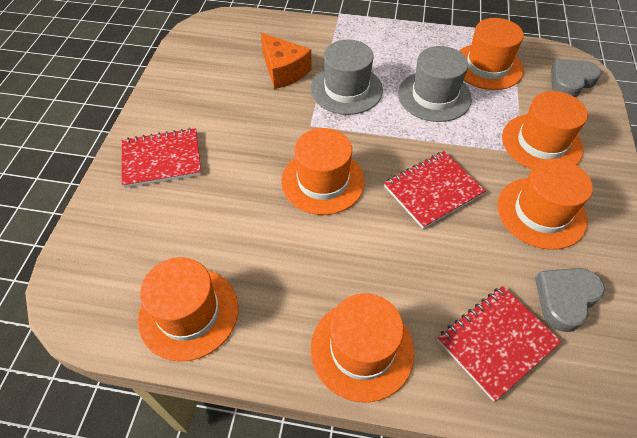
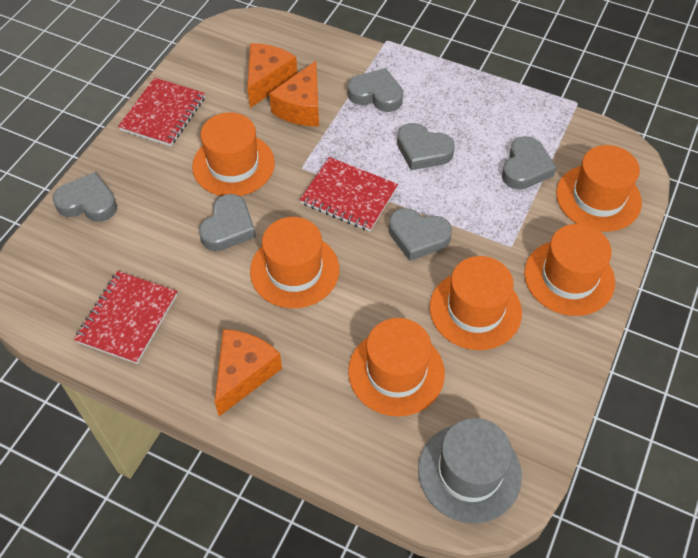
grey hat: [311,40,383,115] [398,46,472,122] = 2 -> [418,418,522,524] = 1
grey heart: [535,268,605,332] [551,59,601,97] = 2 -> [52,172,117,222] [199,194,256,251] [347,68,403,112] [388,208,452,261] [397,123,455,170] [502,136,557,190] = 6
orange cheese: [261,33,312,89] = 1 -> [215,329,282,416] [247,43,297,108] [269,61,319,126] = 3

